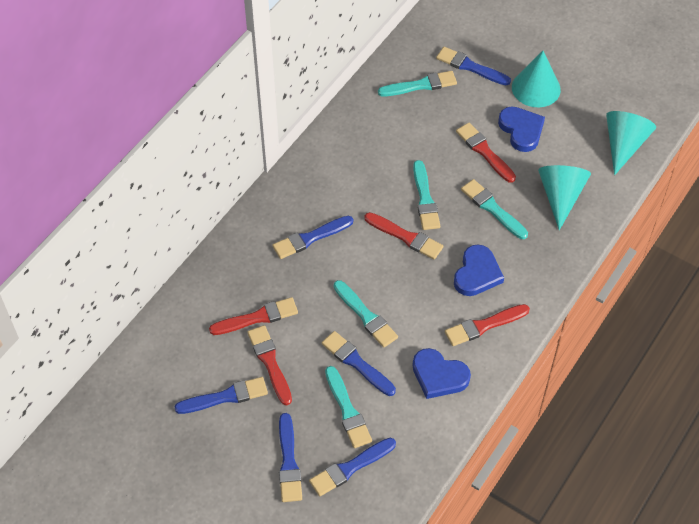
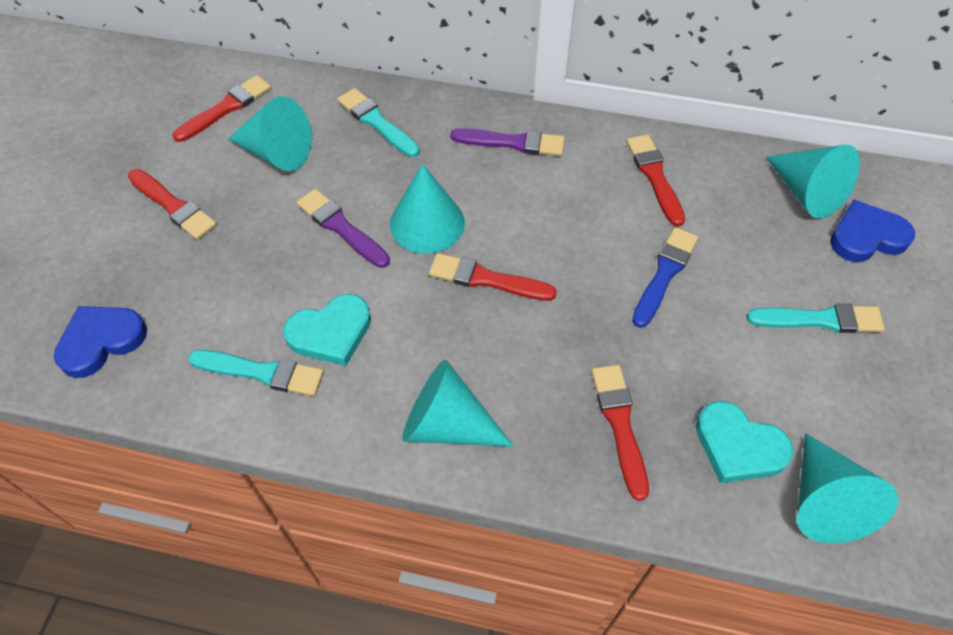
blue brush: [175,377,268,414] [272,216,353,259] [279,413,302,502] [309,438,396,496] [322,331,396,396] [436,47,511,85] = 6 -> [632,227,698,328] = 1
blue heart: [412,348,471,399] [454,244,504,296] [498,107,545,152] = 3 -> [54,306,147,378] [830,199,915,262] = 2
purple brush: none = 0 -> [297,189,390,268] [451,128,565,156] = 2
turquoise brush: [325,366,372,448] [334,280,398,348] [378,71,457,97] [413,160,440,230] [461,179,528,239] = 5 -> [188,350,324,396] [337,88,420,157] [746,304,885,333] = 3
turquoise cone: [512,51,561,107] [538,165,591,230] [606,111,656,175] = 3 -> [228,96,312,171] [390,164,465,253] [402,360,513,447] [766,145,860,218] [797,433,898,544] = 5
turquoise heart: none = 0 -> [283,294,371,366] [696,401,794,483] = 2

